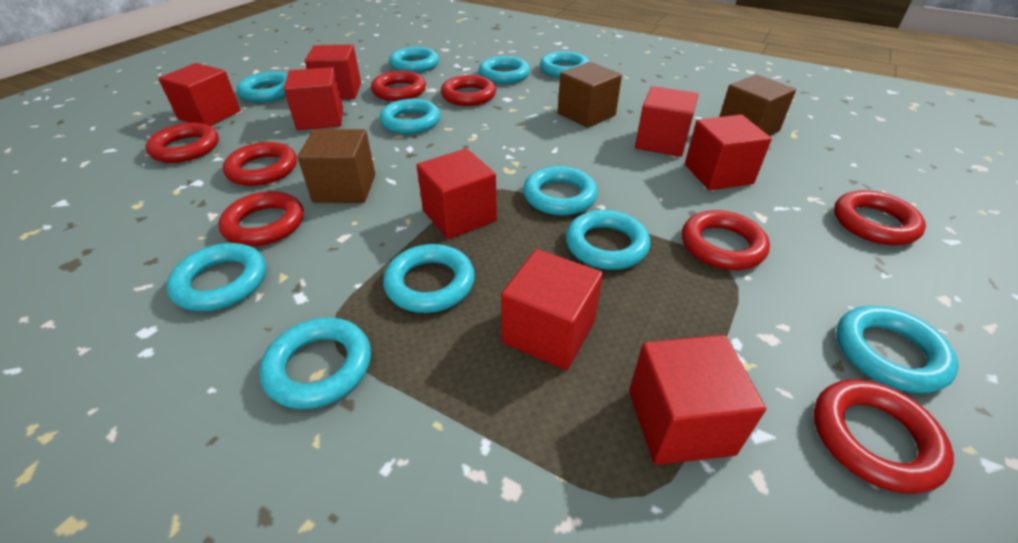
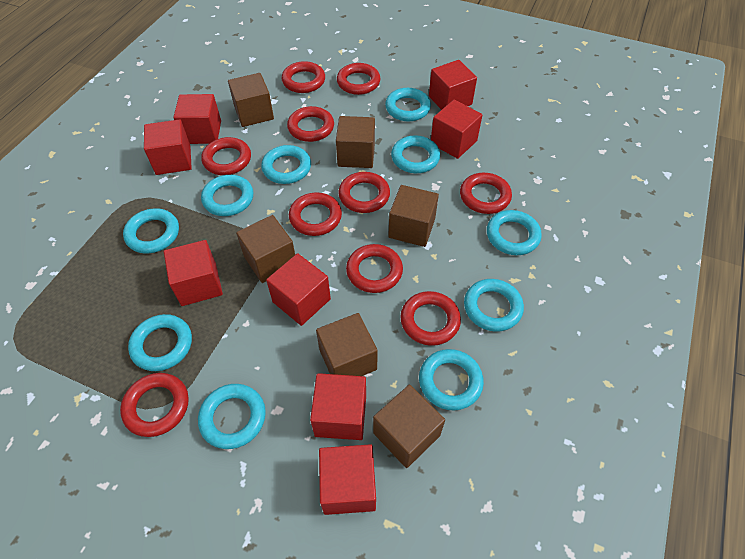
brown cube: [297,129,375,203] [558,62,622,128] [719,74,796,136] = 3 -> [228,73,274,127] [236,215,295,283] [316,313,378,376] [336,116,375,168] [373,385,445,468] [388,185,439,247] = 6
red ring: [146,123,219,163] [218,191,304,246] [223,142,297,186] [371,71,426,101] [441,75,496,106] [682,210,770,270] [814,379,954,494] [834,190,926,245] = 8 -> [120,373,189,437] [201,137,251,175] [282,61,325,93] [287,106,334,142] [289,193,342,236] [337,63,380,95] [338,172,390,213] [346,244,403,293] [400,291,461,346] [460,173,512,214] = 10
turquoise ring: [167,243,266,312] [237,72,287,102] [259,318,371,409] [379,99,440,134] [383,244,475,313] [389,47,439,73] [479,56,530,84] [523,166,598,215] [540,51,590,78] [566,210,650,270] [836,306,959,393] = 11 -> [123,208,179,254] [128,314,192,371] [198,384,266,449] [201,175,253,216] [261,145,311,184] [385,88,431,121] [391,136,440,173] [419,349,484,410] [464,279,524,332] [487,210,542,255] = 10

